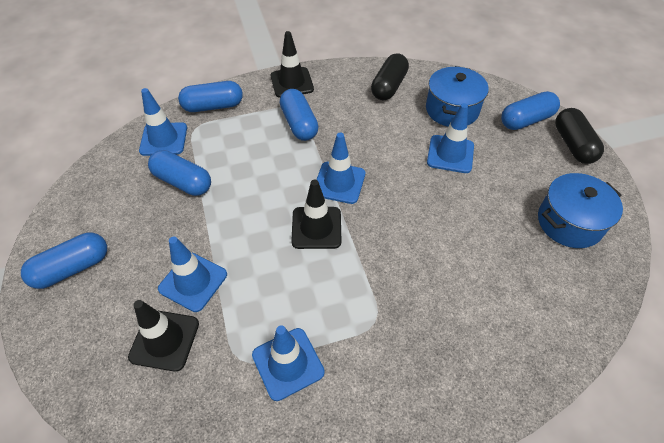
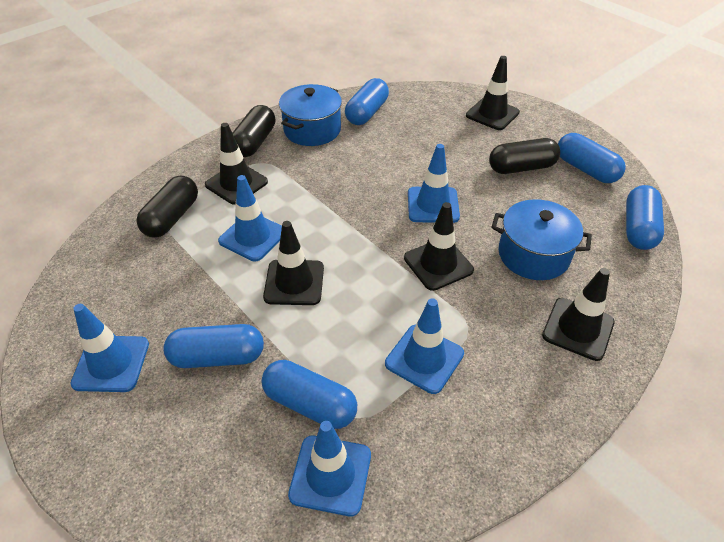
black capsule: [371,53,409,100] [555,108,604,164] = 2 -> [136,175,198,238] [233,105,275,157] [489,138,560,174] = 3
black traffic cone: [128,300,199,372] [271,31,314,98] [291,179,341,249] = 3 -> [205,123,268,205] [263,221,324,305] [404,202,474,291] [466,56,520,130] [542,268,615,361] = 5

